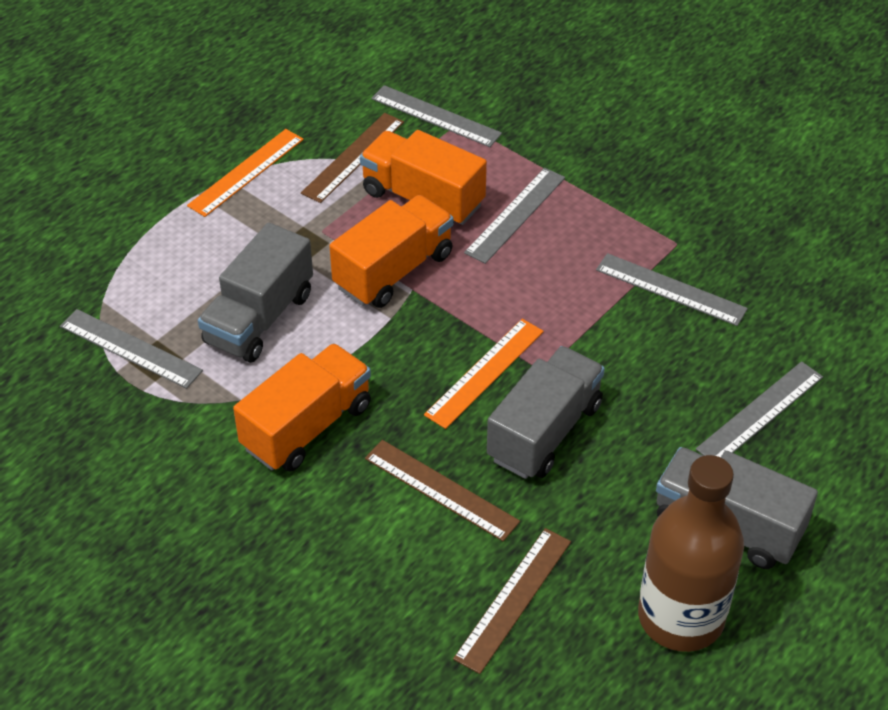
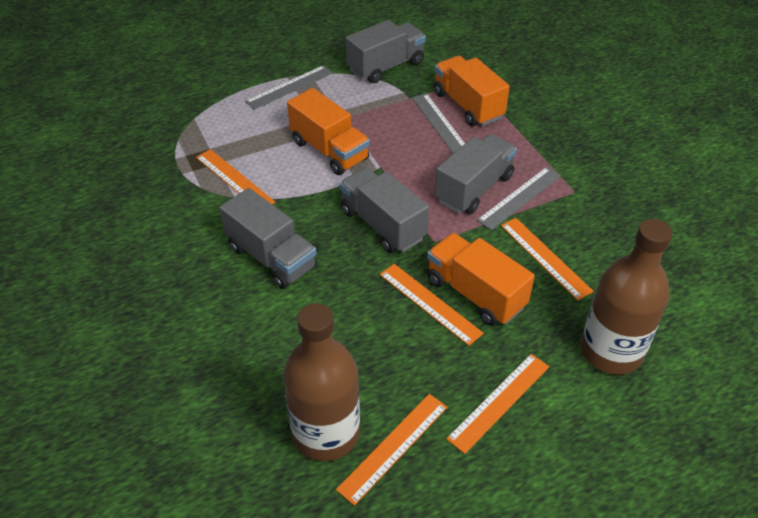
brown bottle: [638,455,744,652] = 1 -> [283,303,360,461] [581,219,673,375] = 2
brown ruler: [301,113,404,203] [365,440,520,541] [453,528,571,674] = 3 -> none = 0
grey ruler: [60,309,203,389] [371,85,502,147] [464,168,565,264] [596,253,748,326] [696,361,823,458] = 5 -> [245,65,333,110] [412,93,465,154] [477,167,561,230] = 3
grey truck: [198,223,313,363] [487,346,605,479] [656,447,818,569] = 3 -> [220,188,317,289] [340,168,429,253] [346,20,426,83] [435,134,517,214] = 4
orange ruler: [187,129,304,217] [424,319,544,429] = 2 -> [196,149,275,204] [336,394,447,506] [380,264,484,346] [446,354,549,454] [501,218,594,300] = 5

